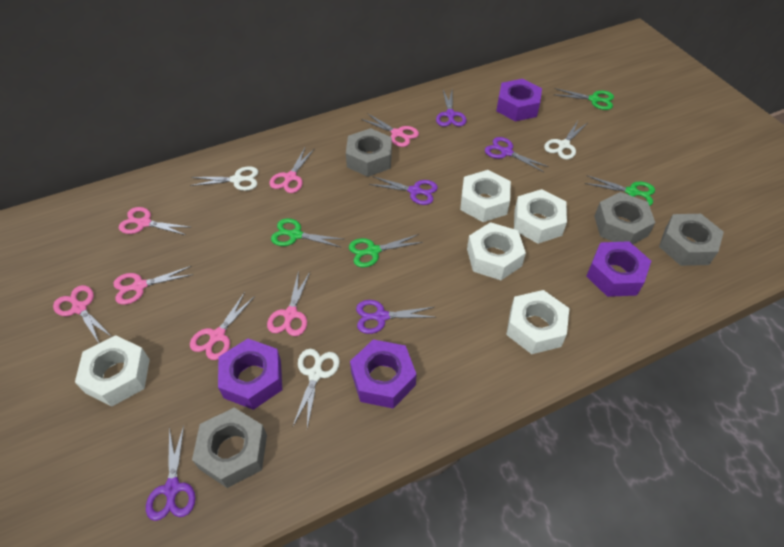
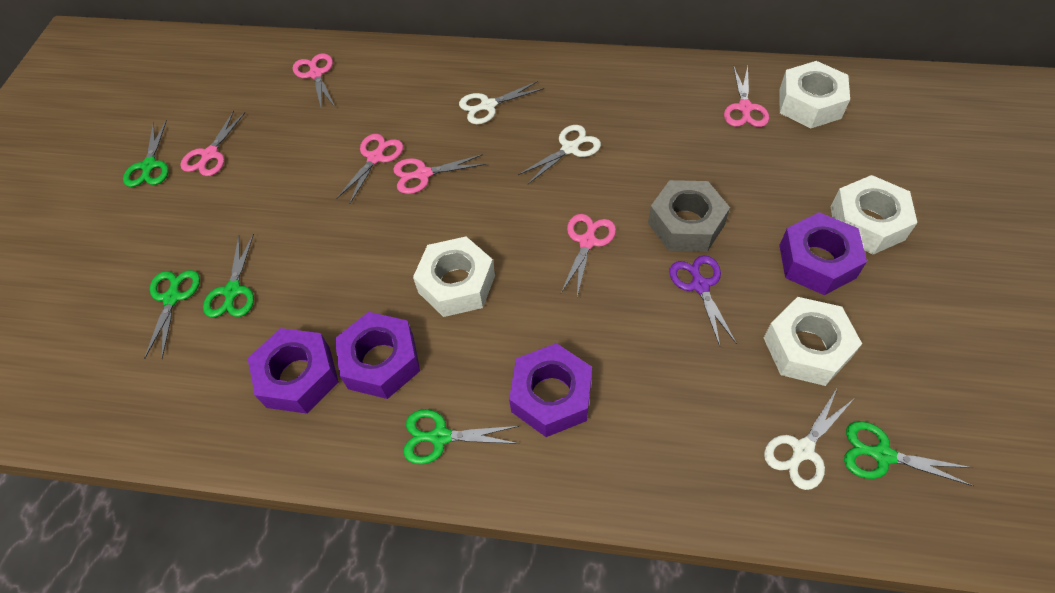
green scissors: [271,218,343,247] [349,234,423,268] [553,88,614,110] [585,175,655,206] = 4 -> [123,120,168,187] [144,270,200,359] [203,234,254,318] [403,409,519,464] [844,421,973,486] = 5
grey nut: [192,408,267,488] [346,128,392,177] [594,192,655,244] [659,214,724,266] = 4 -> [648,180,730,252] = 1
pink scissors: [53,285,112,343] [113,266,193,305] [119,207,189,235] [190,292,255,360] [267,270,310,336] [269,148,315,193] [361,113,419,147] = 7 -> [180,110,245,176] [293,53,335,110] [336,134,403,203] [393,154,486,194] [561,214,616,297] [724,66,769,127] = 6
purple scissors: [146,425,196,521] [356,300,434,334] [369,176,438,205] [436,90,467,127] [485,137,549,172] = 5 -> [669,255,737,346] = 1
white nut: [75,335,150,407] [460,170,511,222] [467,222,526,280] [506,290,569,354] [514,189,567,244] = 5 -> [413,236,495,317] [764,297,862,386] [779,61,850,128] [831,175,917,255] = 4

